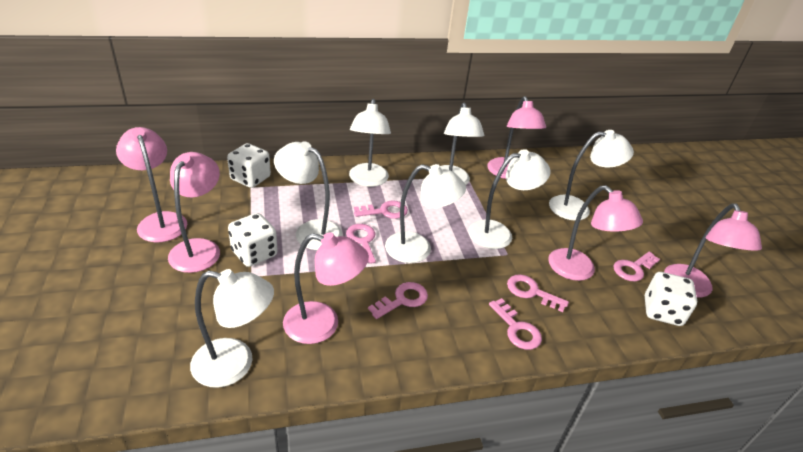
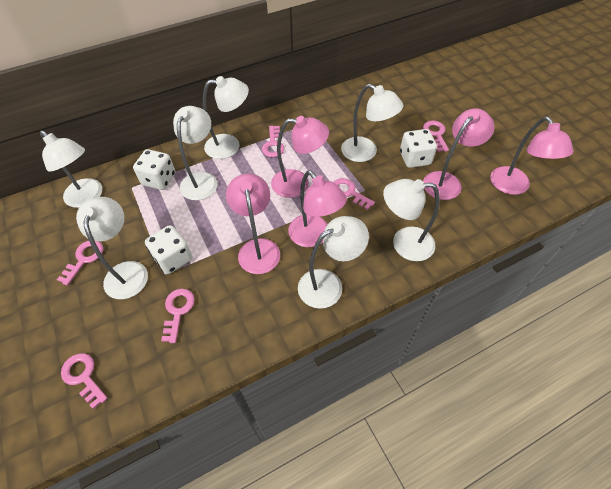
pink lamp: [116,127,187,242] [168,152,220,273] [283,233,369,344] [487,96,546,179] [548,185,643,281] [664,204,762,297] = 6 -> [226,174,280,274] [271,116,329,198] [288,171,347,247] [423,108,495,200] [490,117,574,195] = 5

